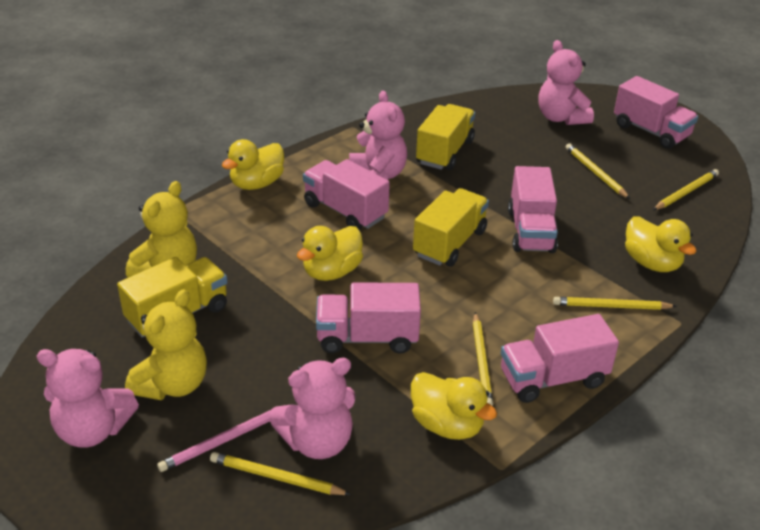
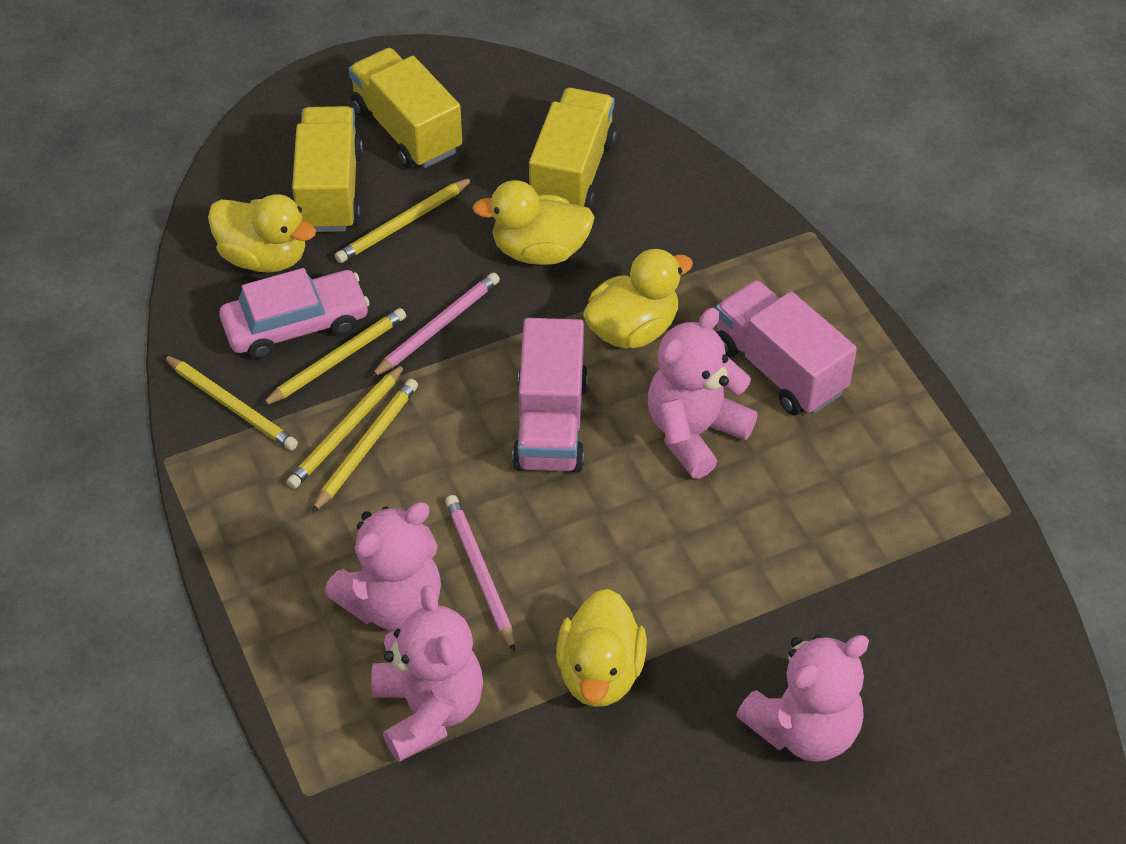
pink car: none = 0 -> [220,268,370,359] = 1
pink pencil: [157,410,270,472] = 1 -> [370,273,500,378] [445,495,515,652] = 2
pink truck: [303,159,390,230] [316,283,421,354] [501,314,619,403] [508,166,558,253] [614,76,698,149] = 5 -> [512,318,588,473] [716,280,857,416] = 2
yellow teddy bear: [125,289,207,400] [126,181,197,278] = 2 -> none = 0

